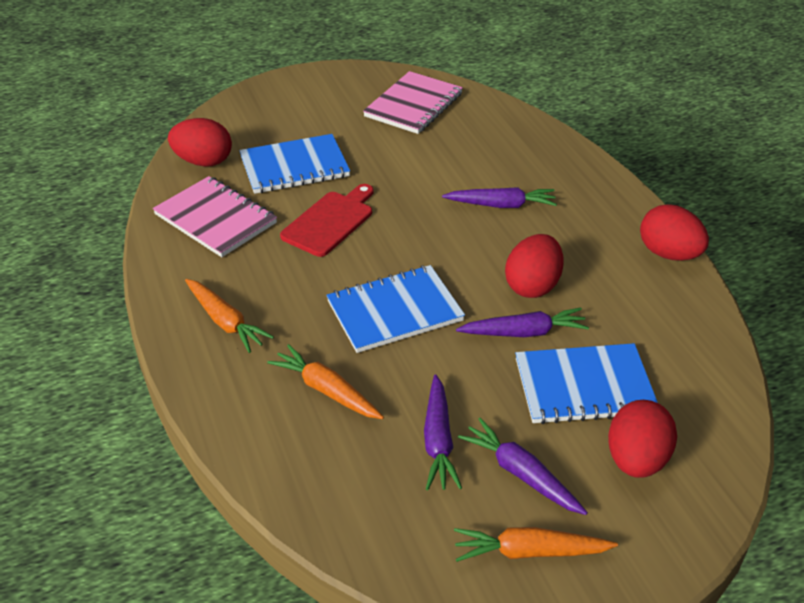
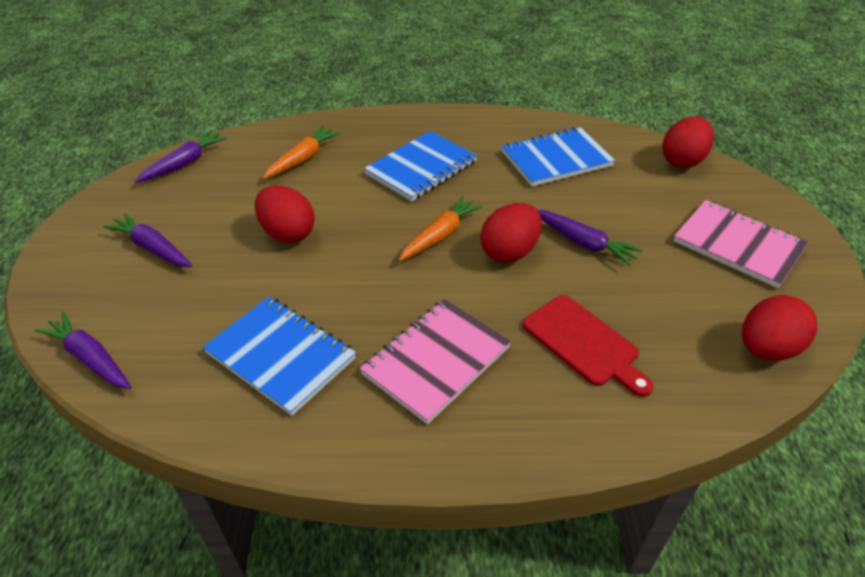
orange carrot: [185,279,274,353] [267,344,384,419] [454,527,618,562] = 3 -> [263,126,341,179] [399,196,483,261] = 2

